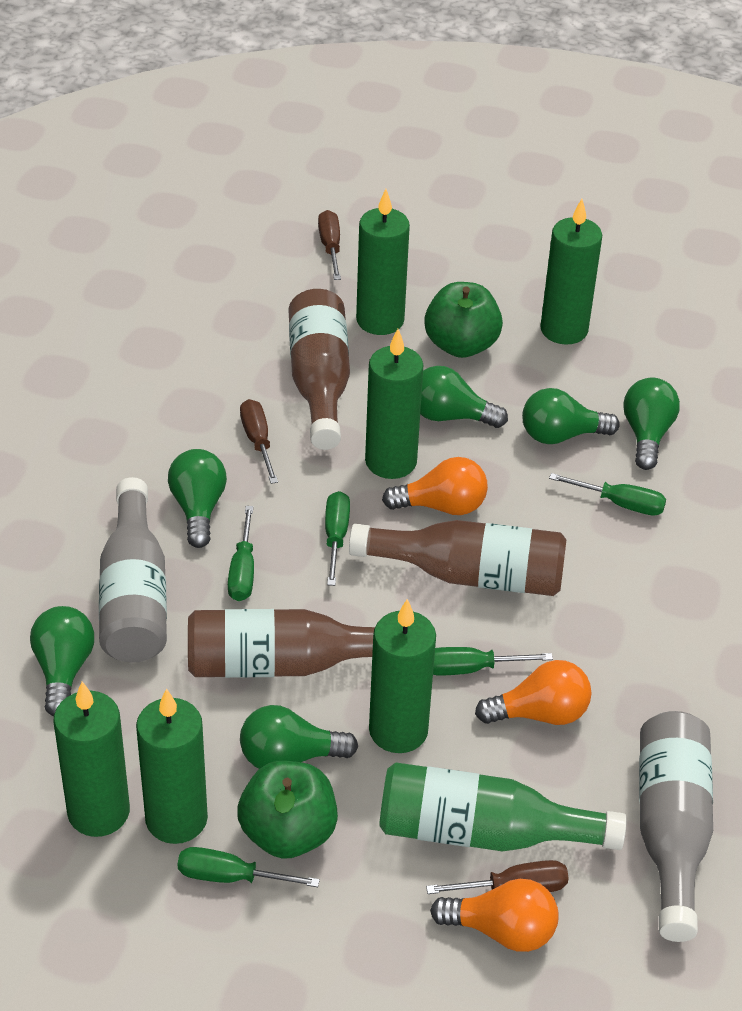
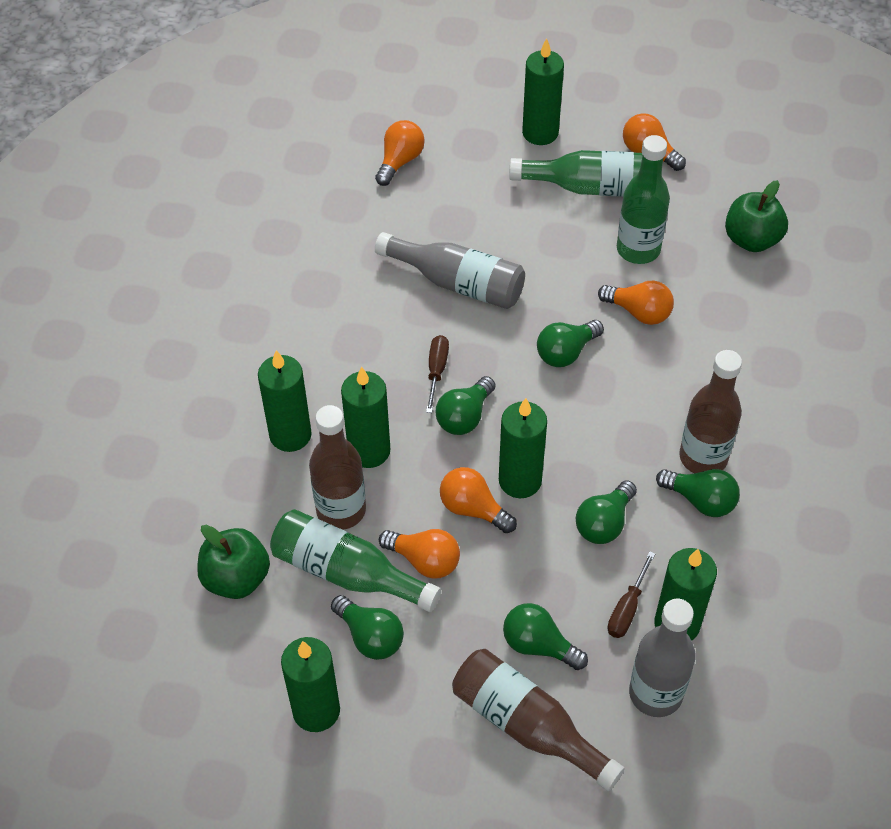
brown screwdriver: [240,399,278,484] [318,210,341,280] [426,860,569,894] = 3 -> [426,335,449,413] [607,551,655,638] = 2
green bottle: [379,762,627,851] = 1 -> [270,509,441,612] [509,150,643,197] [617,135,670,264] = 3
green screwdriver: [177,847,320,887] [228,506,254,601] [325,491,350,586] [433,647,553,675] [549,473,666,516] = 5 -> none = 0
orange light bulb: [382,457,488,515] [430,879,559,952] [475,660,592,725] = 3 -> [375,120,425,186] [379,529,460,579] [440,467,517,533] [598,281,674,325] [623,113,686,171] = 5

